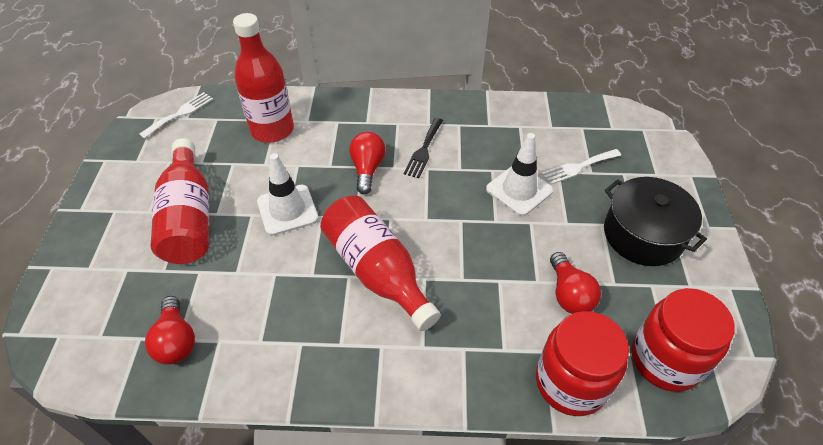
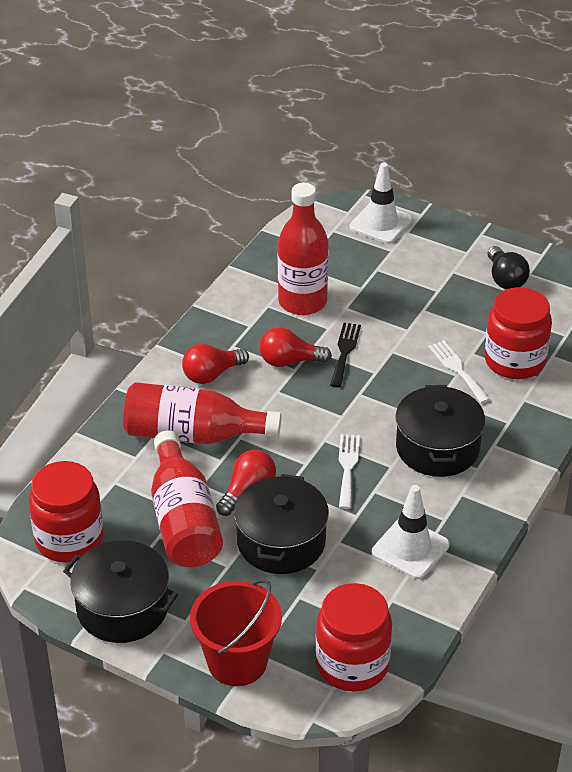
black light bulb: none = 0 -> [488,246,530,289] = 1
black pot: [604,177,707,266] = 1 -> [63,540,178,643] [234,474,329,574] [395,385,485,477] = 3
red bucket: none = 0 -> [190,579,282,686] = 1
red jar: [536,311,629,416] [632,288,735,392] = 2 -> [29,461,103,563] [316,583,392,691] [485,287,552,379] = 3

